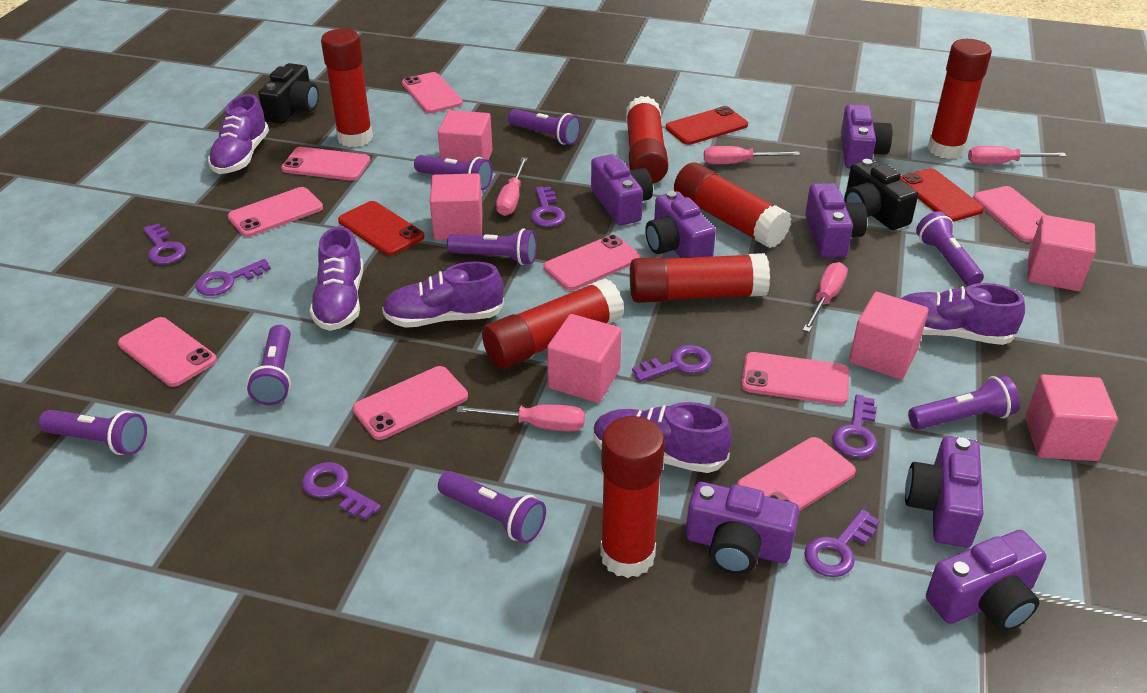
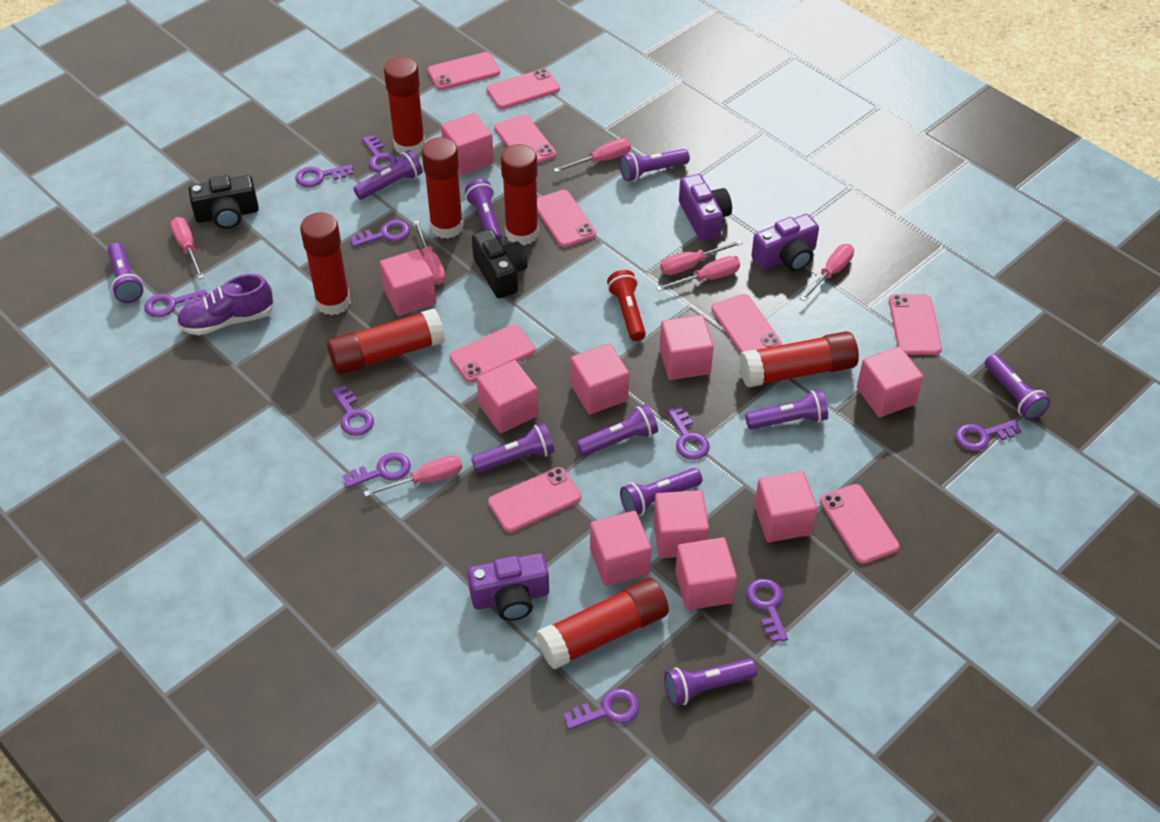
pink cube: [430,174,483,240] [438,110,493,163] [547,314,621,403] [849,292,929,380] [1025,374,1118,461] [1027,215,1096,291] = 6 -> [380,249,436,316] [441,113,494,175] [477,360,538,433] [571,343,629,414] [590,511,651,586] [653,490,709,558] [659,315,714,380] [675,537,737,610] [754,471,817,542] [857,346,923,417] = 10
pink screwdriver: [456,404,585,432] [496,157,528,216] [704,146,800,164] [803,262,847,332] [968,146,1066,164] = 5 -> [171,217,204,279] [364,455,462,497] [413,220,445,285] [553,139,631,172] [656,256,740,291] [660,240,743,275] [800,244,854,301] = 7
purple camera: [591,154,653,226] [645,191,716,258] [686,482,799,574] [805,183,867,258] [841,104,892,169] [905,437,984,548] [926,530,1046,631] = 7 -> [467,553,549,621] [679,174,732,241] [751,214,819,271] = 3
purple flashlight: [39,410,147,455] [247,325,291,405] [414,155,493,190] [438,471,546,543] [447,228,537,265] [508,109,581,145] [908,375,1020,430] [916,211,984,286] = 8 -> [108,243,143,303] [353,150,423,200] [465,179,502,242] [471,423,555,473] [576,404,658,456] [620,149,690,181] [620,468,702,516] [664,658,757,706] [745,390,828,430] [985,354,1050,420] = 10
purple key: [143,223,186,264] [195,259,271,296] [302,462,381,520] [531,187,565,227] [632,345,712,382] [804,509,880,577] [832,394,878,458] = 7 -> [144,289,207,318] [295,165,353,187] [332,386,374,436] [343,453,411,488] [350,220,410,247] [362,135,397,173] [564,689,640,730] [668,407,710,460] [747,578,788,642] [956,420,1021,451] = 10
purple shoe: [208,94,269,174] [310,227,363,331] [382,261,504,328] [593,402,732,473] [901,283,1025,345] = 5 -> [176,274,274,335] = 1
red flashlight: none = 0 -> [607,270,646,341] = 1
red phone: [338,201,425,256] [666,106,748,145] [900,168,984,222] = 3 -> none = 0

